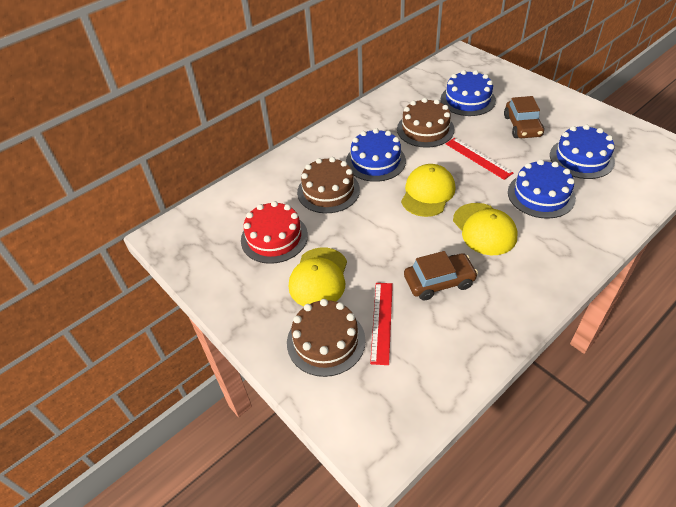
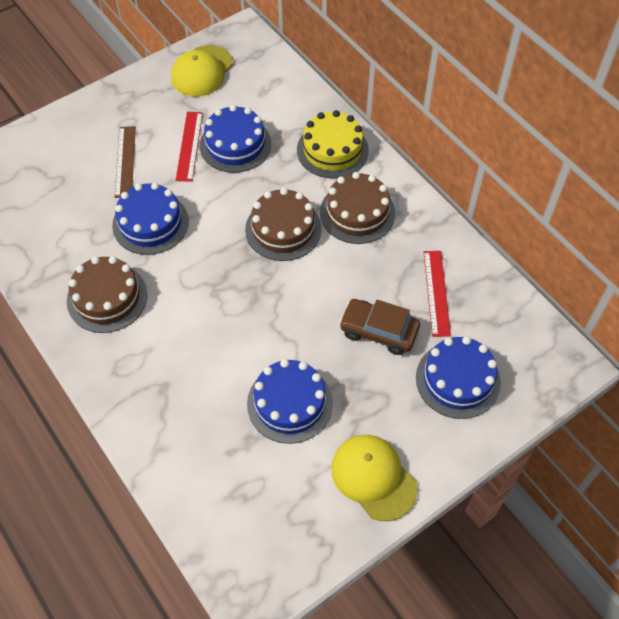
brown car: [404,251,478,301] [504,96,544,138] = 2 -> [339,299,420,355] = 1
brown ruler: none = 0 -> [115,126,136,198] = 1
red cake: [241,201,308,264] = 1 -> none = 0
yellow cake: none = 0 -> [297,110,369,178] = 1
yellow cap: [289,247,347,306] [401,164,455,217] [453,203,518,255] = 3 -> [171,45,233,97] [331,435,418,521] = 2

